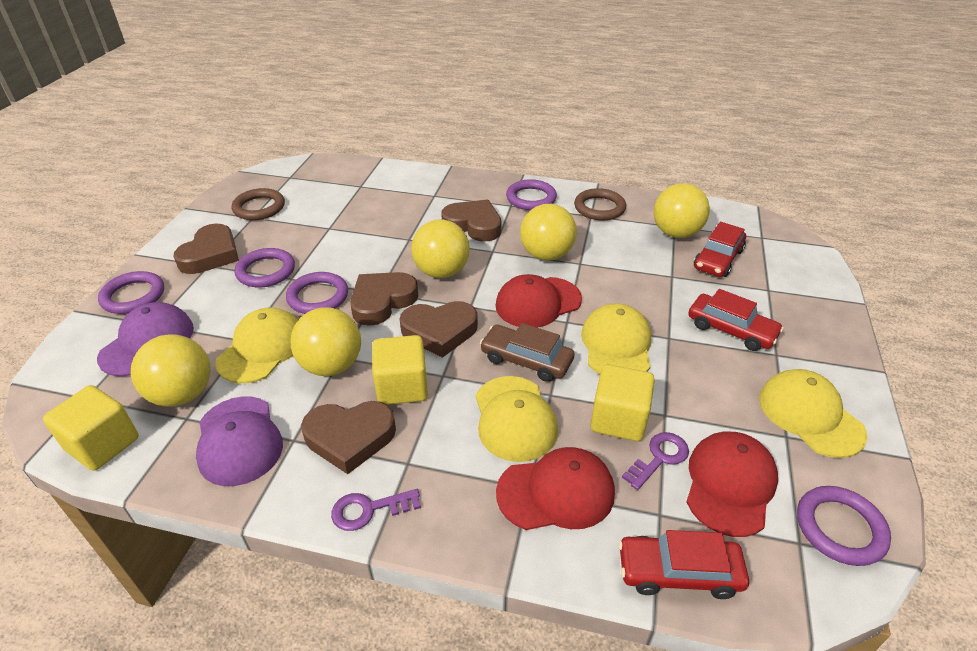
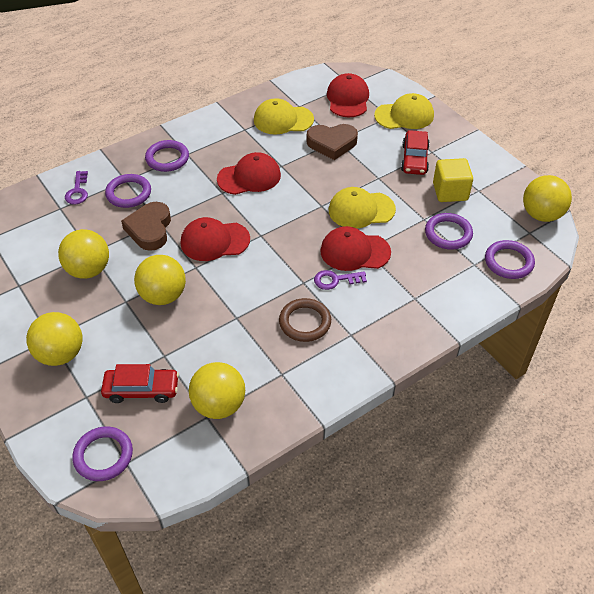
brown car: [480,323,575,382] = 1 -> none = 0
brown heart: [174,224,239,274] [301,401,396,474] [350,272,418,326] [400,301,478,358] [441,199,501,242] = 5 -> [121,202,171,251] [307,124,358,160] = 2
brown ring: [232,188,285,220] [574,188,626,220] = 2 -> [279,298,331,342] = 1
purple cap: [97,302,194,376] [196,396,283,486] = 2 -> none = 0
red cap: [496,274,582,328] [496,447,615,530] [686,432,778,537] = 3 -> [181,217,250,261] [217,152,281,195] [320,226,391,271] [327,73,369,117] = 4
red car: [618,530,749,599] [688,289,784,351] [694,222,746,277] = 3 -> [101,364,179,403] [401,130,430,175] = 2
yellow cap: [216,308,298,383] [475,376,558,462] [581,303,651,374] [759,369,867,458] = 4 -> [254,98,314,135] [329,187,396,229] [374,93,434,129] = 3
yellow cube: [43,385,139,471] [372,335,428,405] [591,364,655,441] = 3 -> [433,158,473,202] = 1

